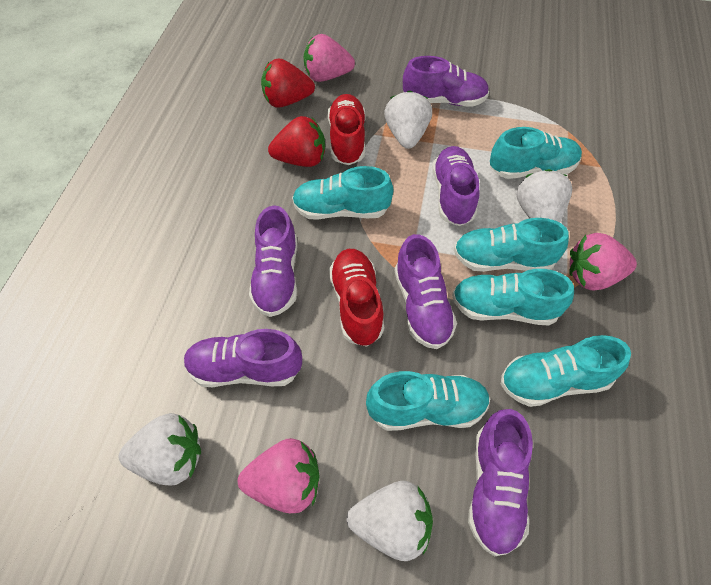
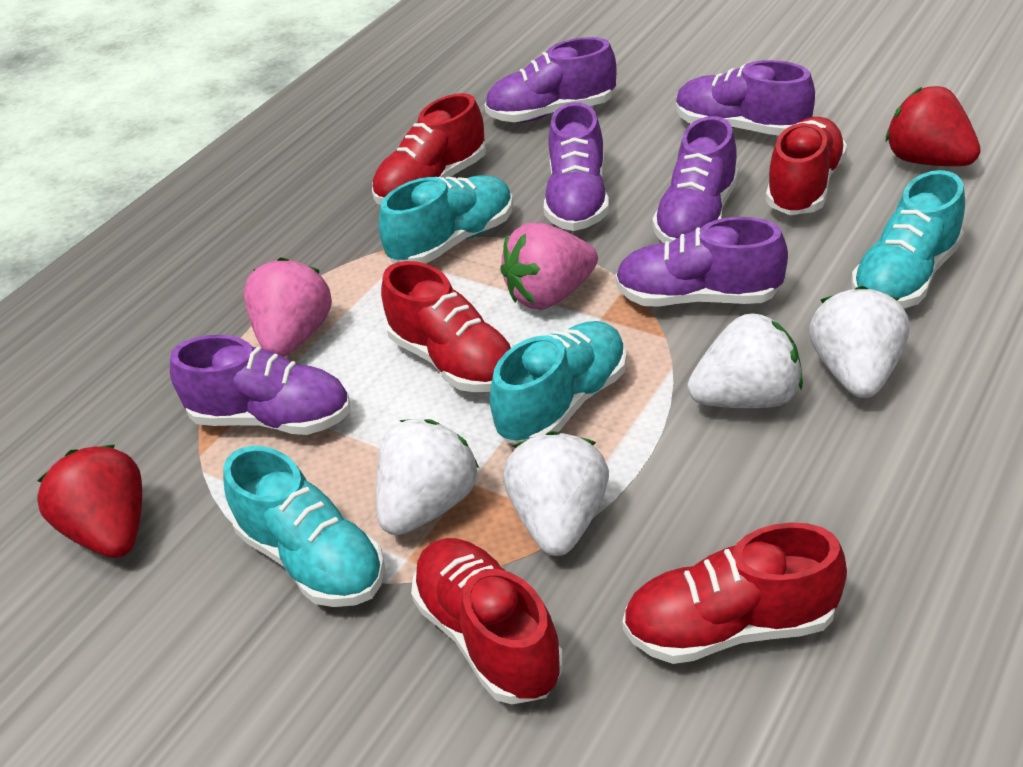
pink strawberry: [238,438,320,513] [304,34,355,82] [570,233,637,290] = 3 -> [244,258,332,357] [500,223,598,310] = 2
red shoe: [328,94,366,165] [329,249,384,347] = 2 -> [372,93,486,205] [381,261,514,393] [411,538,563,704] [622,523,847,664] [766,117,847,215] = 5
turquoise shoe: [292,166,393,220] [366,371,490,431] [452,269,574,326] [454,218,569,272] [490,127,582,179] [501,335,631,407] = 6 -> [223,446,385,607] [379,176,513,264] [490,321,627,444] [851,170,965,309] = 4

